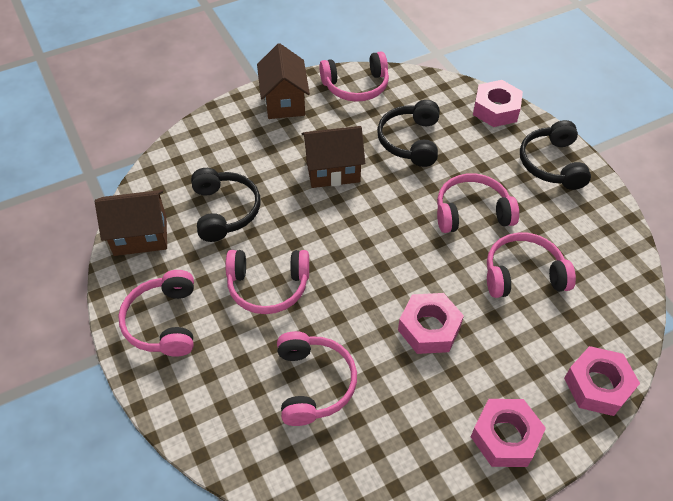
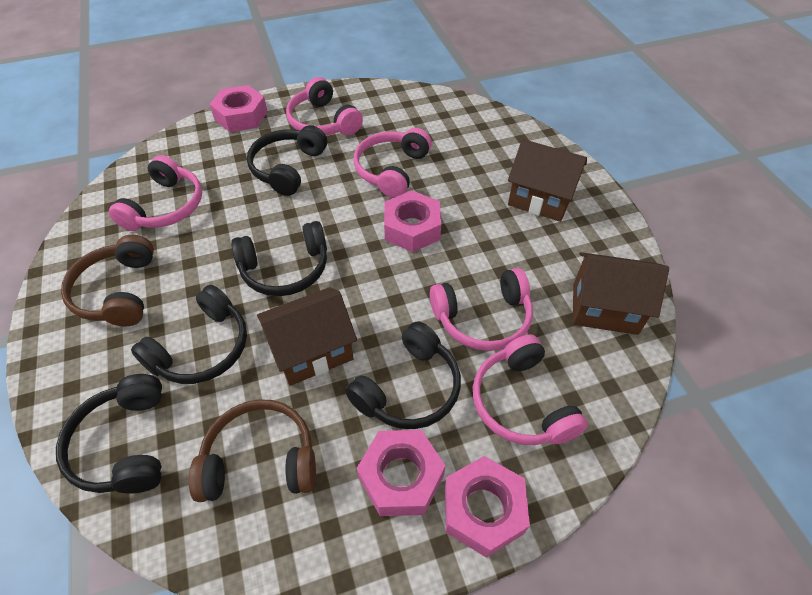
black headphones: [191,168,260,242] [377,100,440,167] [520,120,591,190] = 3 -> [56,374,162,494] [131,285,247,384] [231,221,327,296] [247,125,327,196] [345,321,461,429] = 5
brown headphones: none = 0 -> [61,235,154,326] [189,399,316,502] = 2
pink headphones: [118,270,194,357] [226,250,309,314] [277,331,357,426] [319,52,389,102] [437,173,519,233] [487,232,576,298] = 6 -> [109,155,202,231] [286,77,363,135] [354,128,432,198] [430,268,533,351] [473,334,588,445] = 5

